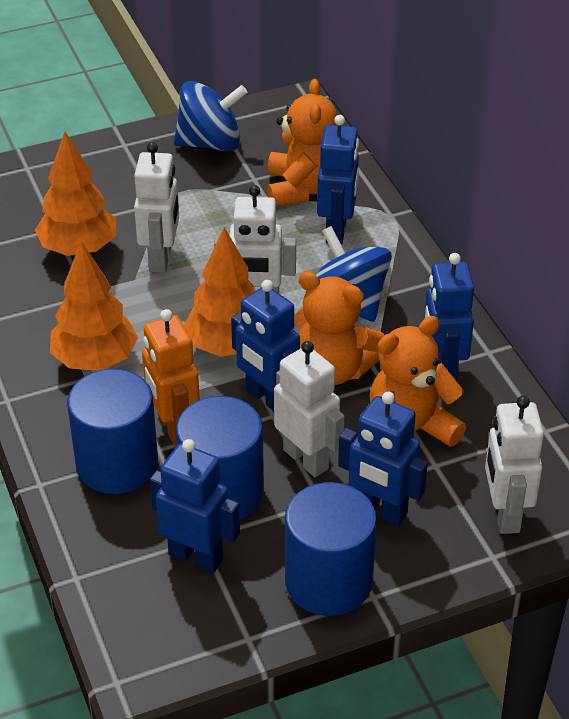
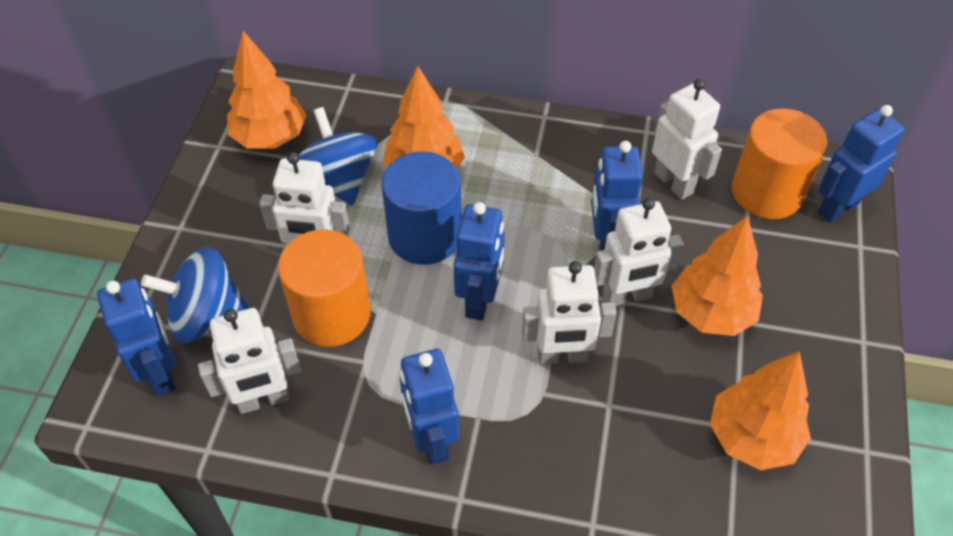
blue cylinder: [67,369,158,494] [176,396,264,520] [285,482,377,616] = 3 -> [381,152,462,265] = 1
orange cylinder: none = 0 -> [278,229,371,347] [732,108,827,219] = 2
orange robot: [142,309,200,446] = 1 -> none = 0
orange teddy bear: [267,79,337,206] [294,271,384,385] [370,316,466,447] = 3 -> none = 0
orange tree: [35,132,116,256] [50,241,138,371] [184,227,256,357] = 3 -> [227,31,306,149] [383,66,465,169] [672,216,763,336] [710,351,811,470] = 4
white robot: [134,142,179,273] [214,185,296,293] [274,341,345,477] [485,396,544,534] = 4 -> [198,308,301,414] [260,152,350,244] [522,261,617,365] [594,198,684,306] [652,79,722,200] = 5

